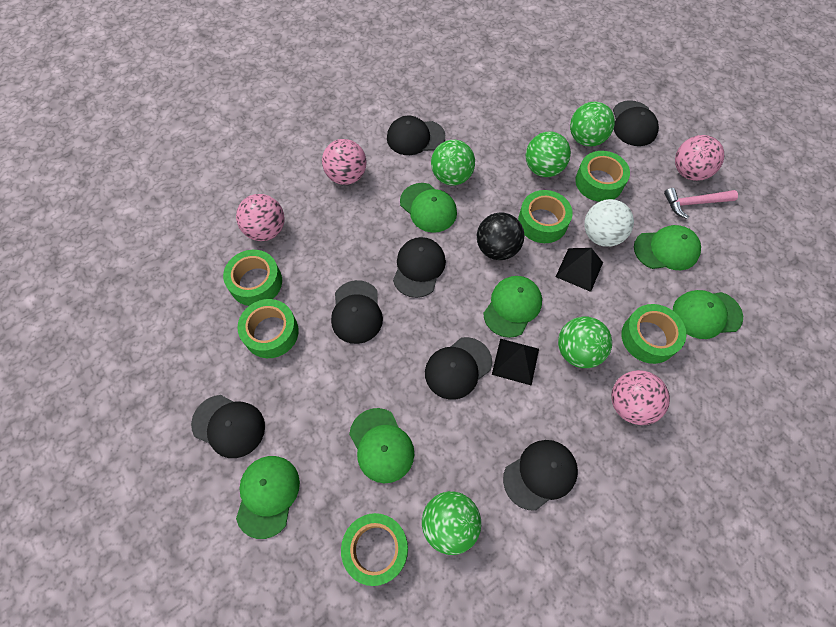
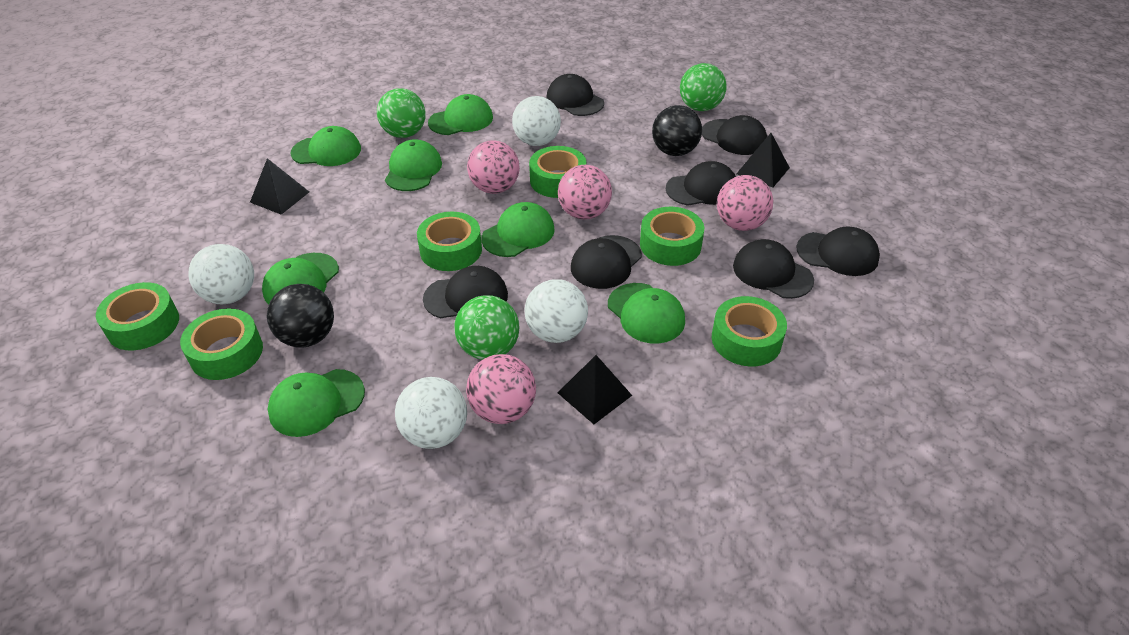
black ball: [477,212,524,260] = 1 -> [267,284,334,347] [652,105,702,156] = 2
black pyramid: [492,339,539,386] [556,248,603,292] = 2 -> [250,158,309,215] [558,355,632,424] [736,133,790,188] = 3
green ball: [422,491,481,555] [431,140,475,185] [526,132,571,177] [558,316,612,368] [570,101,615,147] = 5 -> [377,88,426,138] [454,295,520,360] [680,63,727,111] = 3
green cap: [236,456,300,539] [349,408,414,483] [400,183,457,233] [483,276,542,338] [634,225,701,270] [673,290,743,339] = 6 -> [262,253,339,305] [268,369,365,437] [291,126,361,166] [385,139,442,191] [428,94,493,135] [481,202,555,257] [608,283,685,344] = 7
pink hammer: [664,188,738,219] = 1 -> none = 0
white ball: [584,199,634,247] = 1 -> [189,244,254,305] [395,377,467,449] [512,96,561,146] [524,279,588,343] = 4

